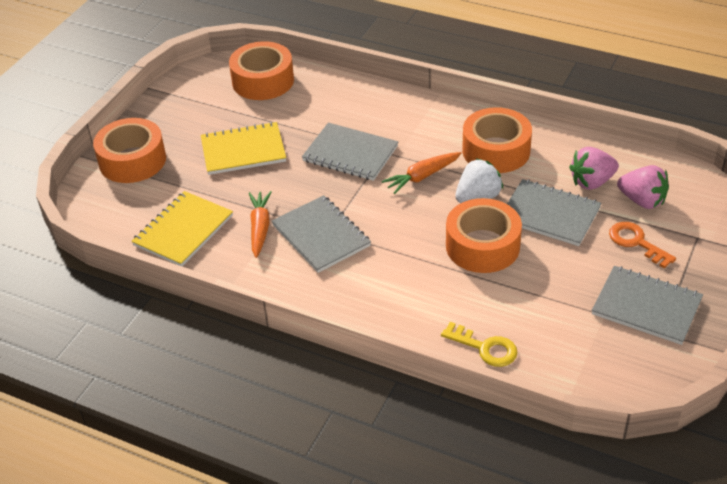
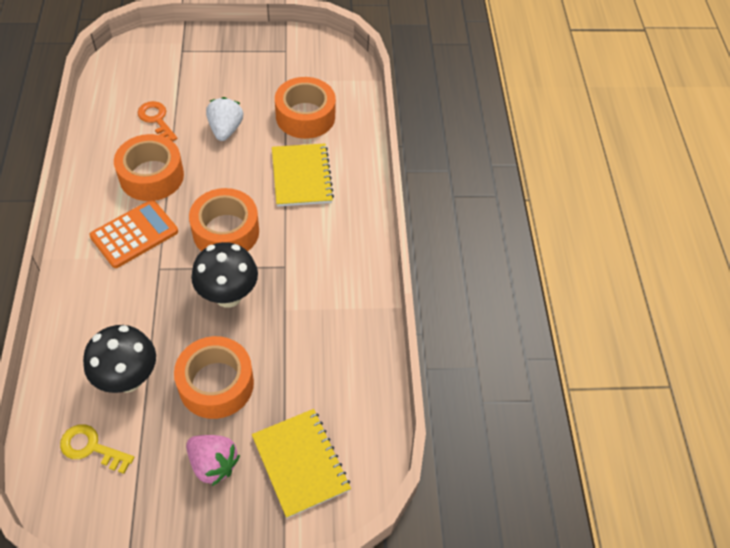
black mushroom: none = 0 -> [83,325,156,393] [191,242,258,308] = 2
grey notebook: [272,195,371,273] [302,123,398,181] [507,179,602,246] [591,266,703,345] = 4 -> none = 0
orange calculator: none = 0 -> [89,200,178,268] = 1
orange carrot: [249,191,272,258] [382,152,462,194] = 2 -> none = 0
pink strawberry: [569,147,619,190] [617,165,669,209] = 2 -> [186,435,240,486] = 1

